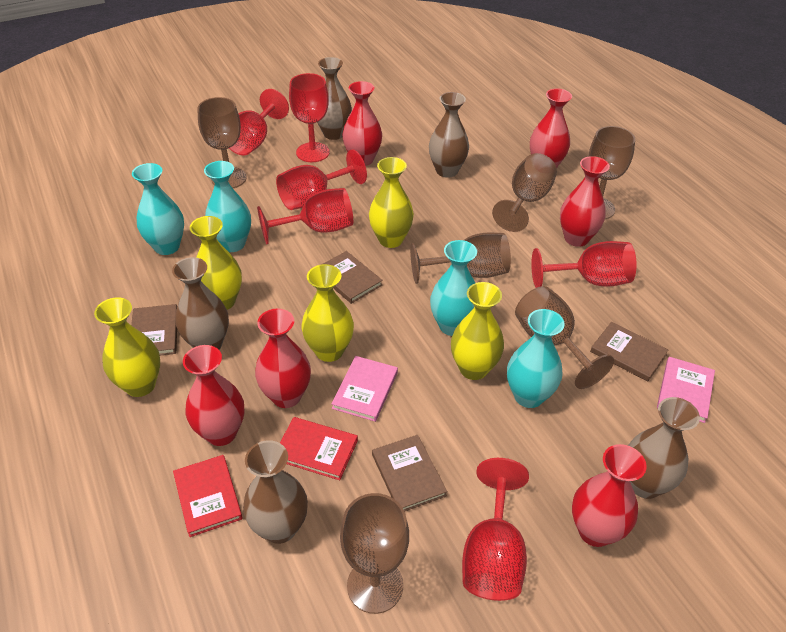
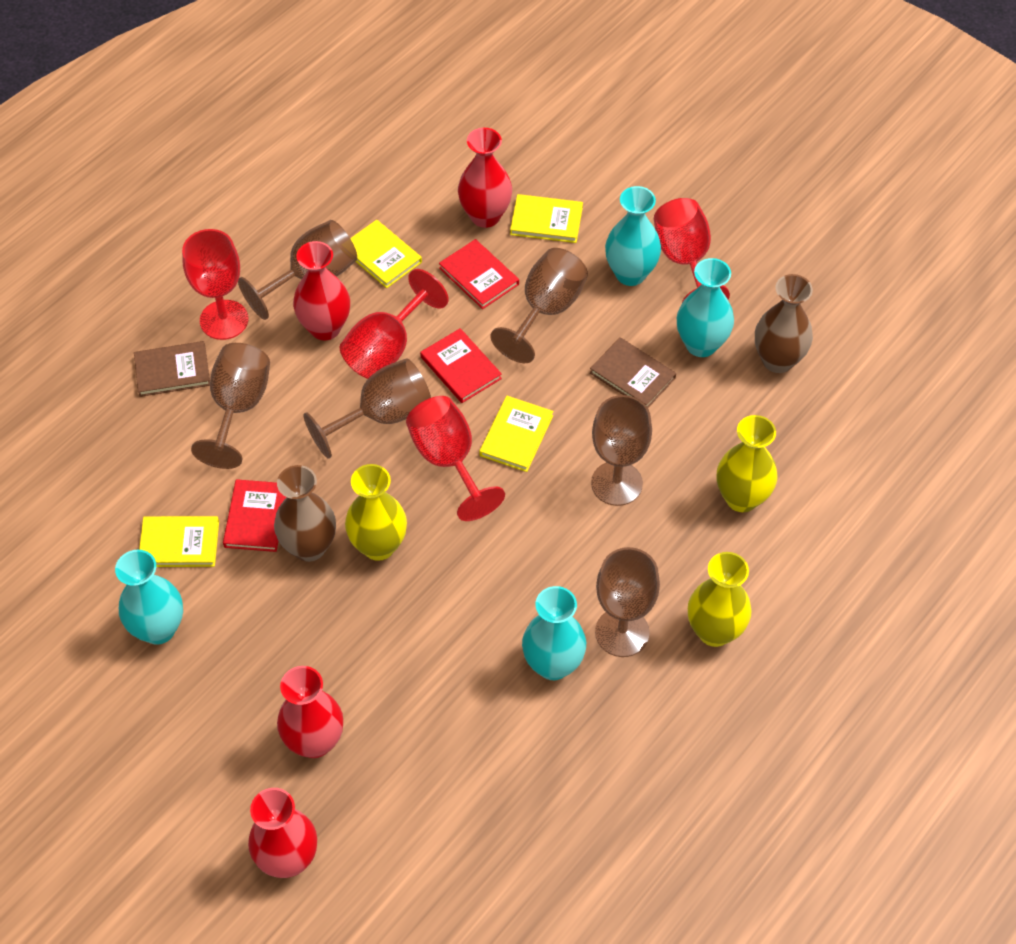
brown book: [131,304,177,356] [321,251,383,304] [372,435,447,512] [590,322,668,382] = 4 -> [134,341,210,397] [590,337,676,408] = 2
brown vase: [172,257,229,349] [243,440,308,544] [317,57,352,140] [429,92,469,178] [628,397,700,499] = 5 -> [274,465,336,562] [755,274,813,373] = 2
pink book: [331,356,398,422] [657,357,715,423] = 2 -> none = 0
red book: [173,455,243,537] [280,417,358,480] = 2 -> [223,479,286,552] [420,328,502,403] [439,239,519,309] = 3
red goblet: [229,89,289,155] [257,188,353,244] [276,149,367,210] [289,73,330,162] [462,458,529,601] [531,241,637,288] = 6 -> [182,229,248,340] [340,269,449,379] [406,396,505,521] [654,198,730,302] = 4
red vase: [183,345,245,446] [255,308,311,408] [343,81,382,166] [530,88,572,168] [560,156,610,247] [572,444,647,547] = 6 -> [248,788,317,878] [277,666,343,758] [293,241,350,341] [458,128,512,228] = 4
yellow book: none = 0 -> [139,516,219,567] [350,220,422,288] [479,396,553,472] [510,194,583,243] = 4
yellow vase: [94,297,160,397] [190,216,242,310] [301,264,354,362] [369,157,414,248] [451,282,504,380] = 5 -> [345,464,407,561] [688,552,752,647] [717,415,777,512] = 3

